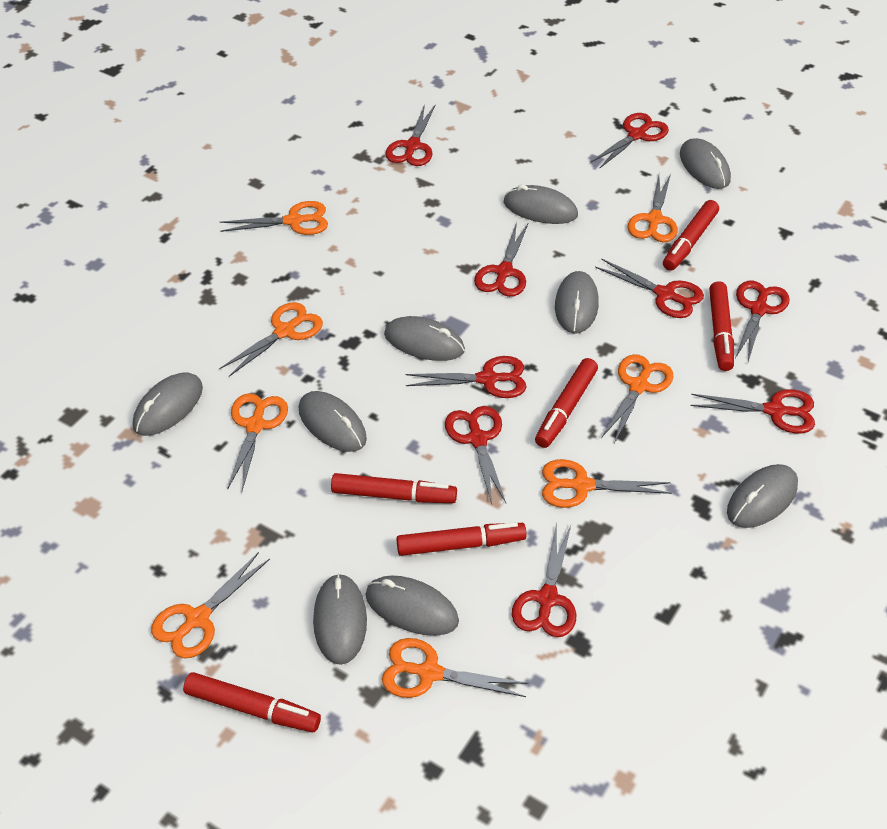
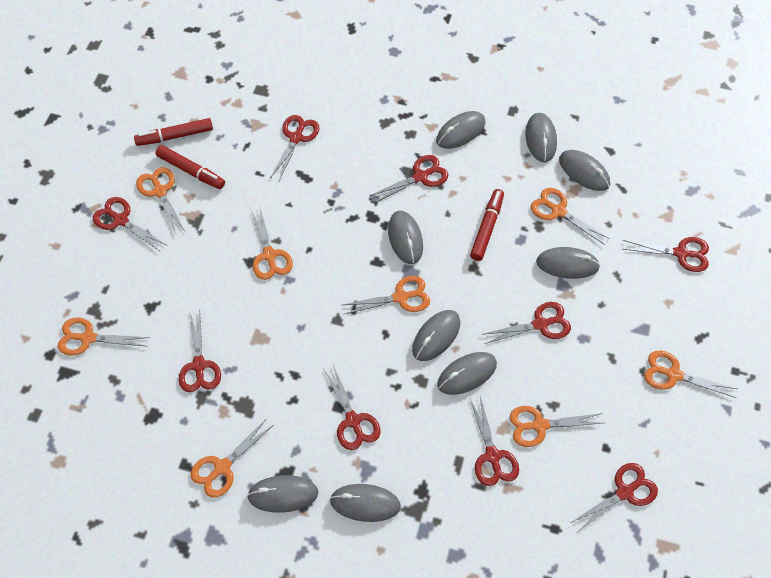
red marker: [183,672,321,733] [331,473,457,503] [396,522,527,556] [535,358,598,448] [663,200,719,271] [709,281,734,371] = 6 -> [134,118,213,146] [156,145,225,189] [470,189,504,261] = 3

